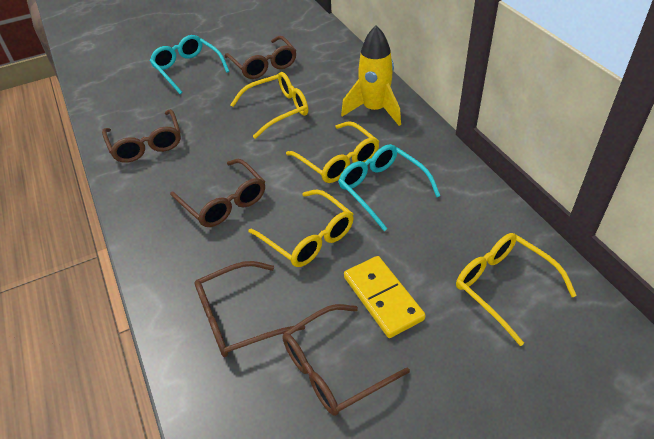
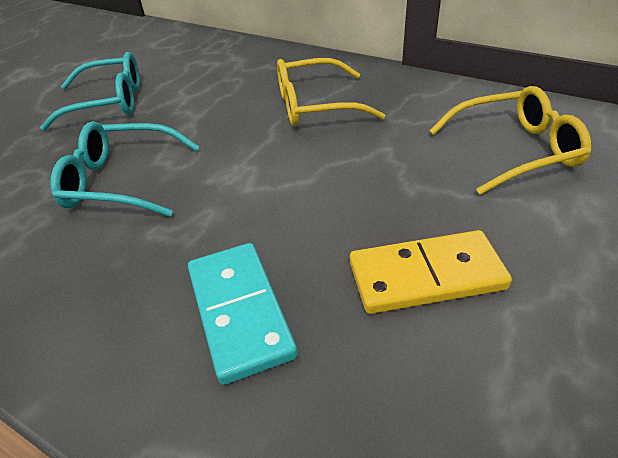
brown glasses: [102,109,181,163] [170,159,265,227] [195,261,305,357] [225,36,297,79] [282,304,410,416] = 5 -> none = 0
turquoise domino: none = 0 -> [188,243,298,385] = 1
yellow glasses: [230,72,308,139] [248,189,353,267] [286,121,379,183] [456,233,577,346] = 4 -> [277,58,385,126] [430,86,591,195] = 2
yellow rocket: [341,26,401,126] = 1 -> none = 0

